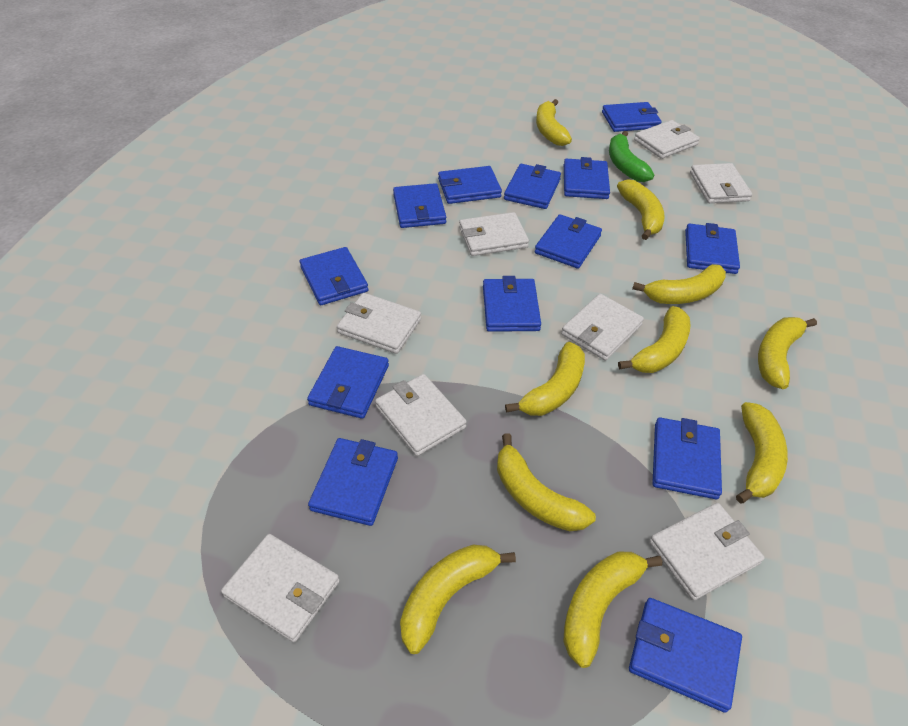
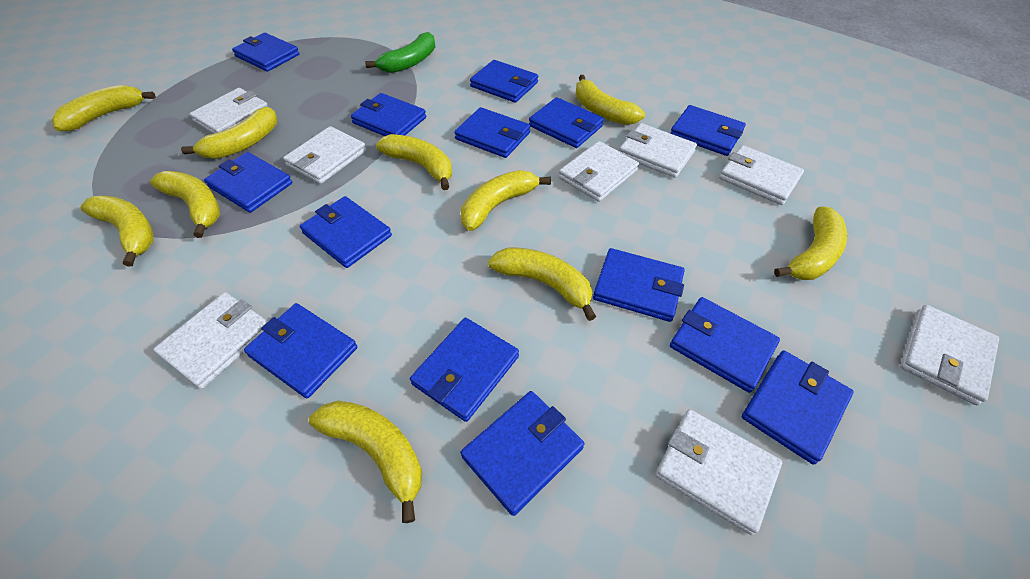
blue wallet: [300,247,368,305] [307,346,389,419] [308,438,398,526] [393,183,446,228] [438,166,502,204] [483,276,541,332] [504,164,561,209] [535,214,602,269] [564,157,610,199] [602,102,662,132] [629,598,742,713] [652,417,722,499] [685,223,740,274] = 13 -> [204,152,293,213] [232,33,300,72] [244,303,357,398] [300,196,392,268] [351,93,426,136] [410,318,519,422] [454,107,530,158] [461,391,584,516] [470,60,538,103] [529,97,604,148] [593,248,685,322] [670,105,746,156] [670,297,780,393] [742,350,854,465] = 14

